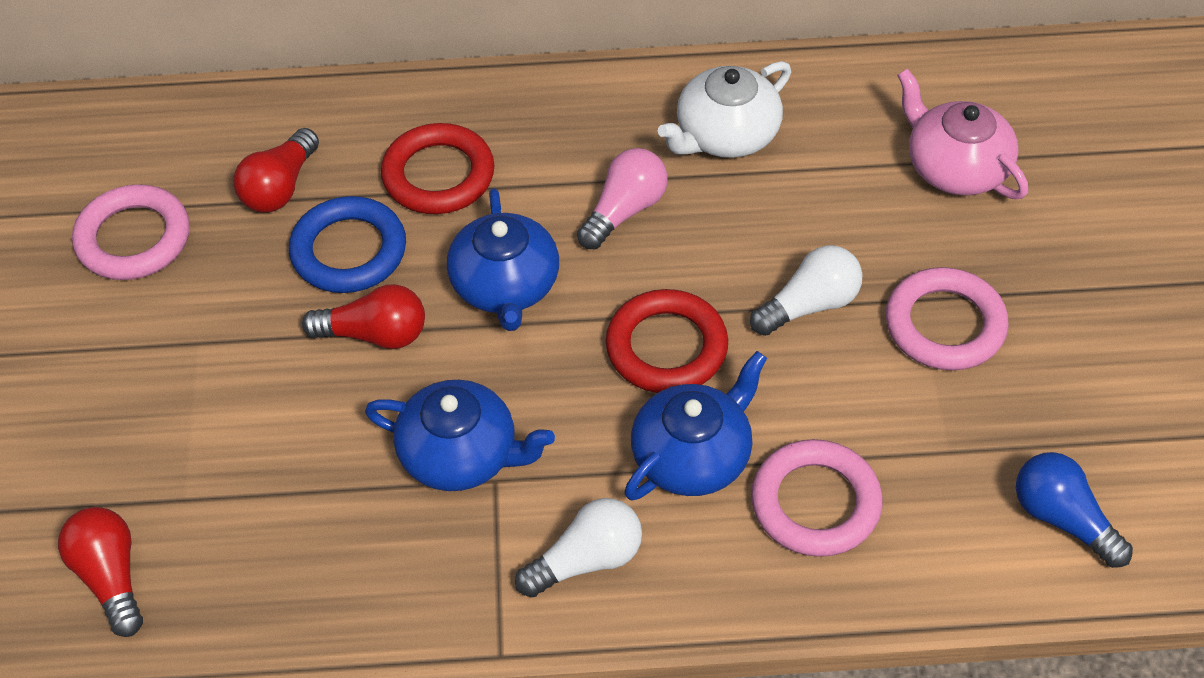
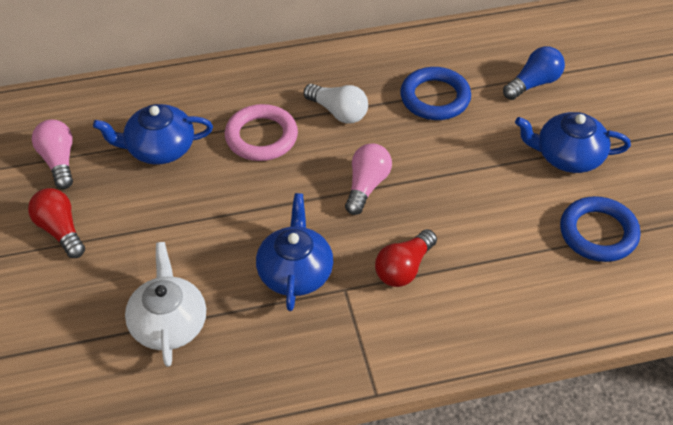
blue ring: [289,196,406,293] = 1 -> [400,67,471,120] [560,196,641,262] = 2
pink light bulb: [577,148,668,249] = 1 -> [32,119,73,189] [345,143,392,215] = 2
pink ring: [72,184,190,280] [751,439,883,557] [886,267,1009,371] = 3 -> [225,104,298,161] = 1
pink teapot: [897,69,1029,199] = 1 -> none = 0
red light bulb: [58,507,143,637] [233,128,319,212] [302,284,425,349] = 3 -> [28,188,85,258] [375,229,437,287] = 2
red ring: [381,123,495,214] [606,289,728,393] = 2 -> none = 0
white light bulb: [515,498,642,598] [750,245,862,336] = 2 -> [304,84,368,124] = 1

